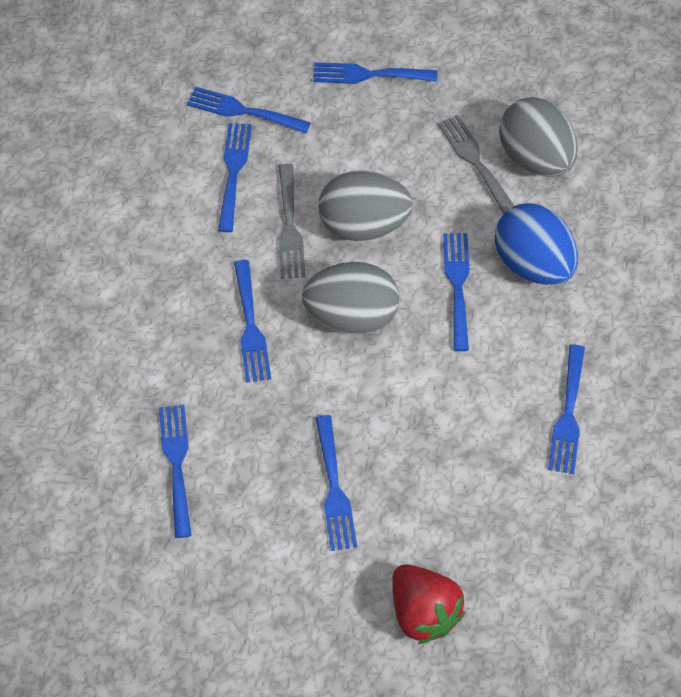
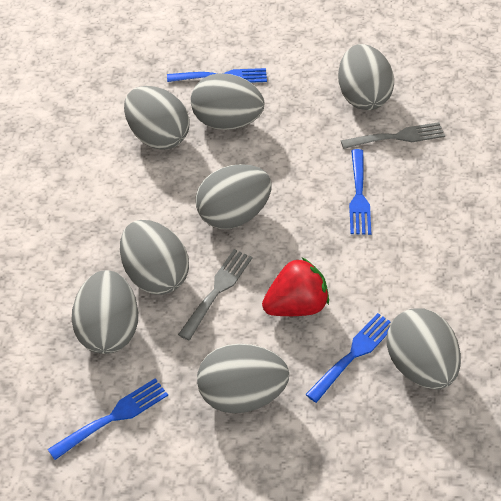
blue egg: [495,203,578,285] = 1 -> none = 0
blue fork: [159,405,191,538] [187,86,311,134] [218,123,252,232] [234,260,271,383] [313,62,437,84] [316,415,357,551] [443,233,470,351] [548,344,585,474] = 8 -> [48,378,168,460] [167,68,267,83] [305,313,391,403] [349,149,371,235] = 4
grey egg: [302,262,399,335] [318,170,413,241] [499,97,578,177] = 3 -> [71,270,138,354] [120,220,189,295] [124,86,190,150] [191,73,264,130] [196,164,271,229] [197,344,289,413] [338,44,394,110] [387,308,461,389] = 8

